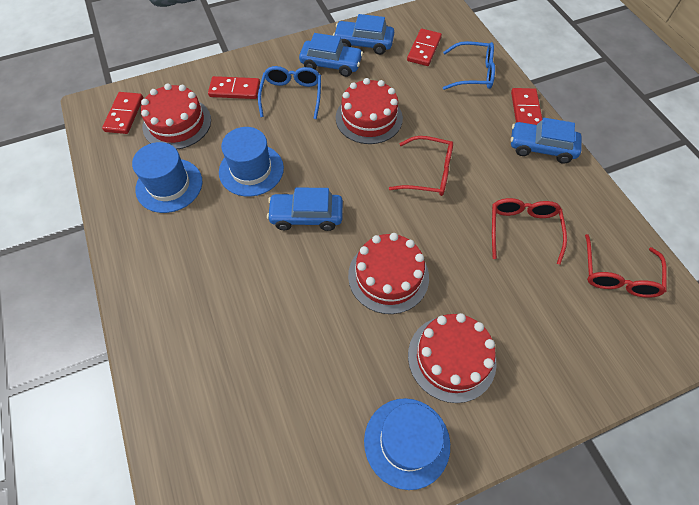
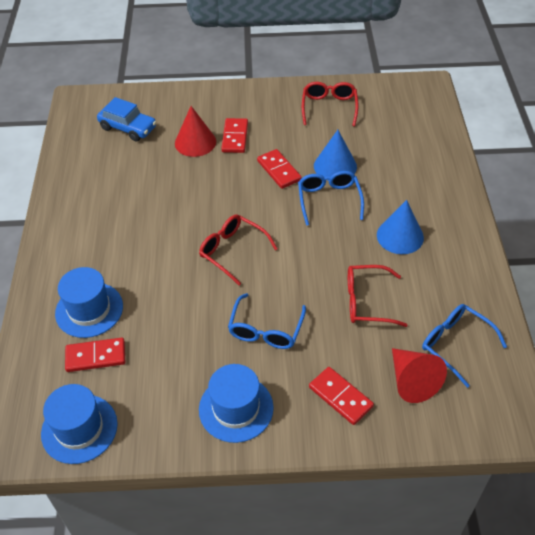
blue car: [267,188,343,231] [299,33,363,77] [333,14,394,55] [511,118,582,164] = 4 -> [97,97,157,142] = 1
blue cone: none = 0 -> [314,130,357,181] [377,200,424,254] = 2
blue glasses: [258,66,321,119] [443,41,495,90] = 2 -> [228,293,306,349] [298,171,364,226] [422,304,507,388] = 3
red cake: [141,83,211,149] [336,78,403,144] [348,233,429,314] [408,313,497,403] = 4 -> none = 0
red cone: none = 0 -> [175,106,216,157] [392,348,447,403] = 2

